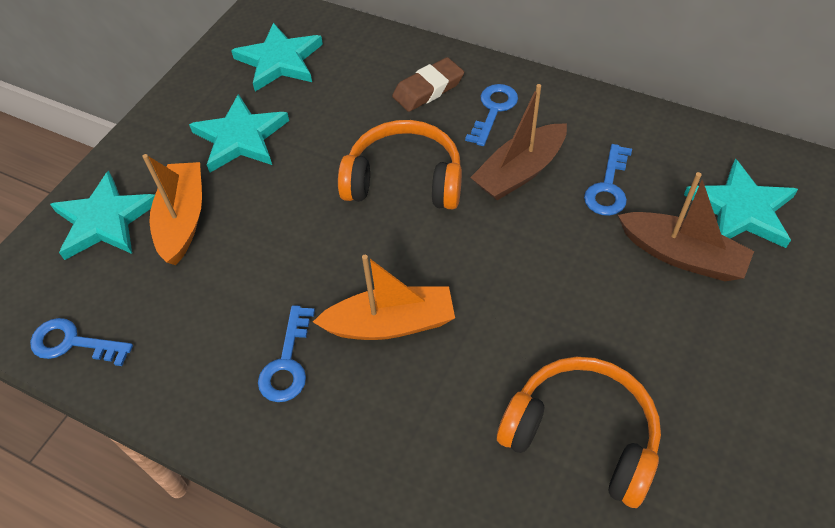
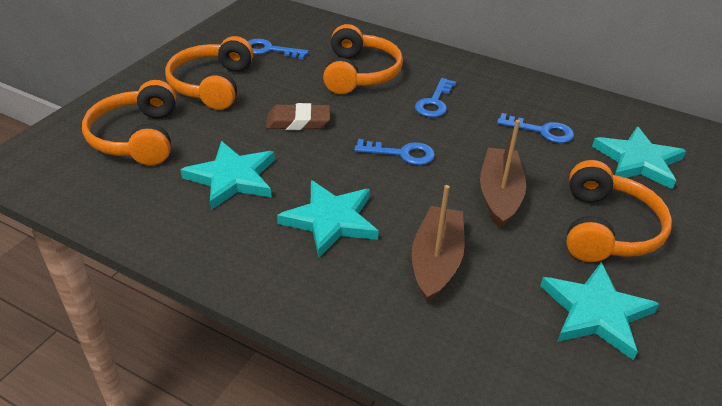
orange boat: [142,154,202,265] [313,255,455,340] = 2 -> none = 0
orange headphones: [338,120,462,210] [497,357,661,508] = 2 -> [82,80,176,166] [165,36,253,110] [323,24,403,94] [566,160,672,262] = 4

